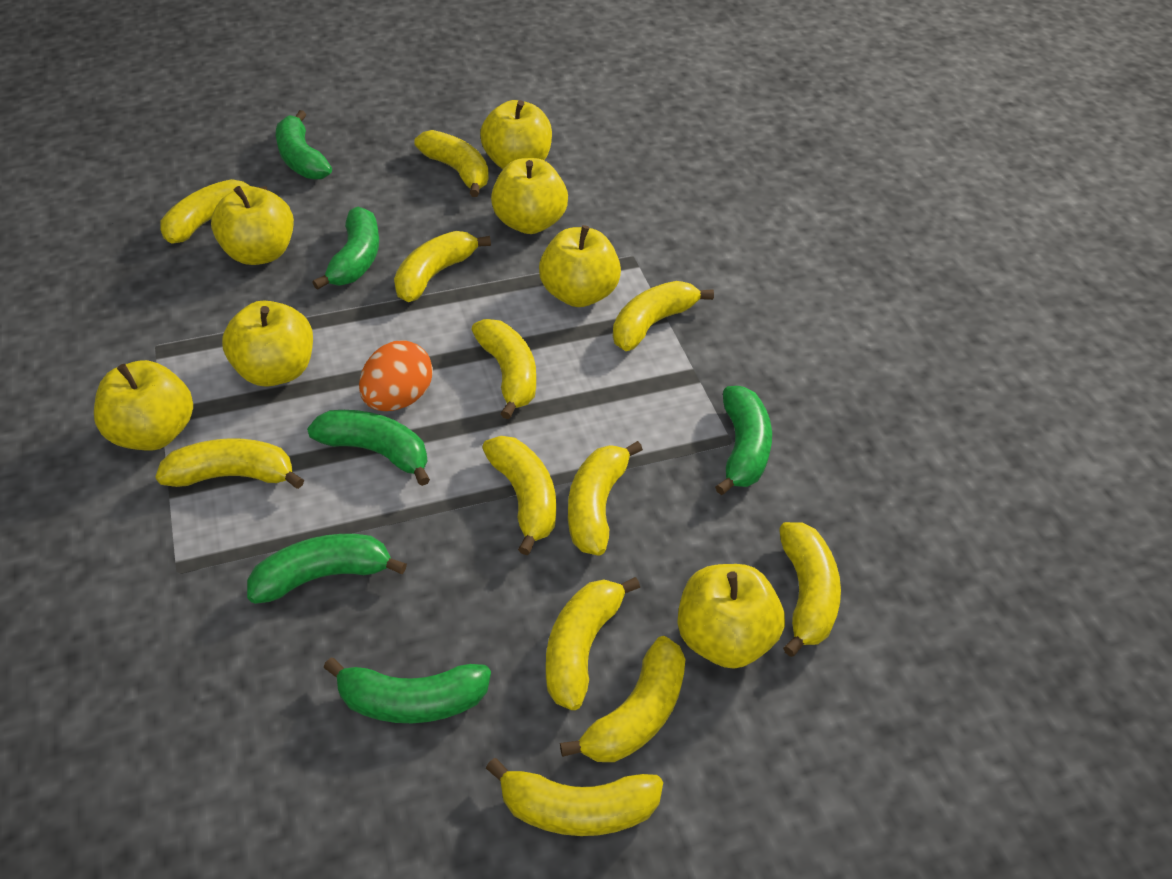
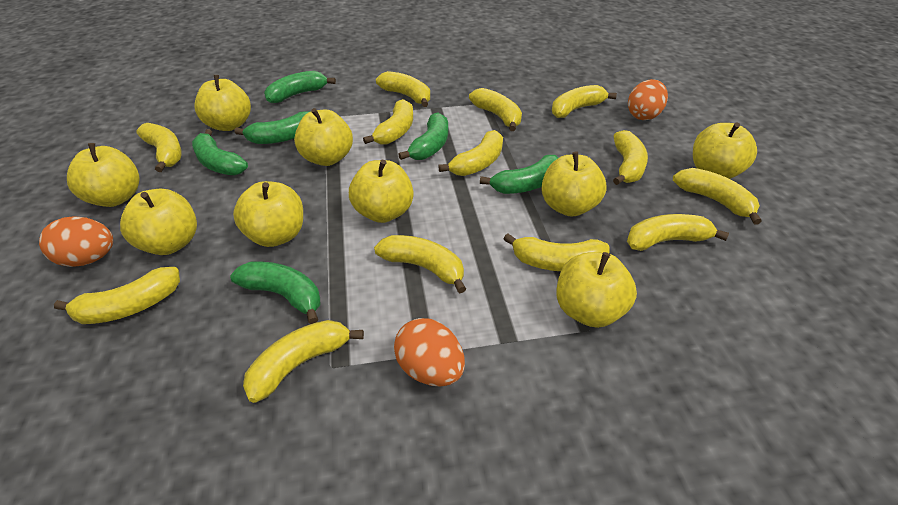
orange egg: [359,340,433,411] = 1 -> [39,217,113,267] [394,318,465,386] [628,79,668,120] = 3
yellow apple: [94,360,193,450] [211,186,294,265] [222,300,313,387] [480,100,552,169] [491,158,568,234] [539,225,621,307] [677,564,785,669] = 7 -> [67,143,140,207] [120,188,197,255] [194,75,251,131] [233,181,303,247] [294,108,353,166] [349,160,414,223] [541,151,607,217] [556,252,637,328] [693,122,757,179] = 9
yellow banana: [155,438,304,489] [160,179,267,244] [394,231,491,302] [414,130,489,197] [472,319,536,419] [482,436,556,555] [486,758,663,836] [546,577,640,710] [560,636,685,762] [568,441,643,556] [613,281,714,351] [779,522,841,657] = 12 -> [54,267,180,324] [136,123,182,172] [243,320,364,403] [363,99,413,144] [374,235,466,293] [376,71,430,107] [438,130,503,176] [469,88,522,131] [504,234,610,271] [552,85,617,118] [613,130,648,185] [627,214,729,251] [673,168,762,225] = 13

